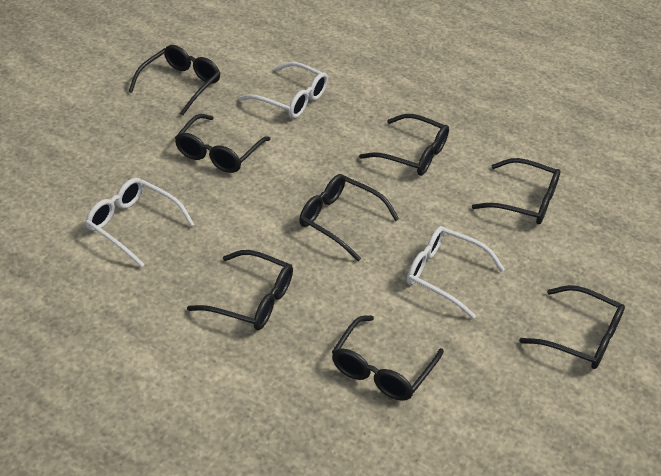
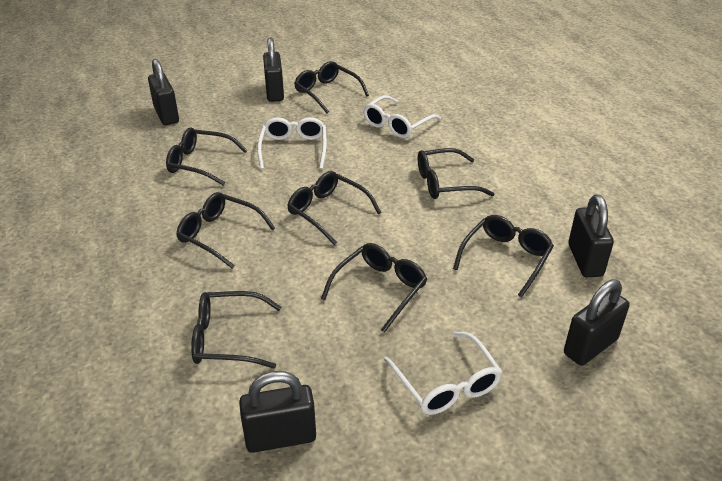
black padlock: none = 0 -> [148,59,179,125] [239,371,316,453] [263,38,284,102] [564,279,630,366] [568,194,614,277] = 5

